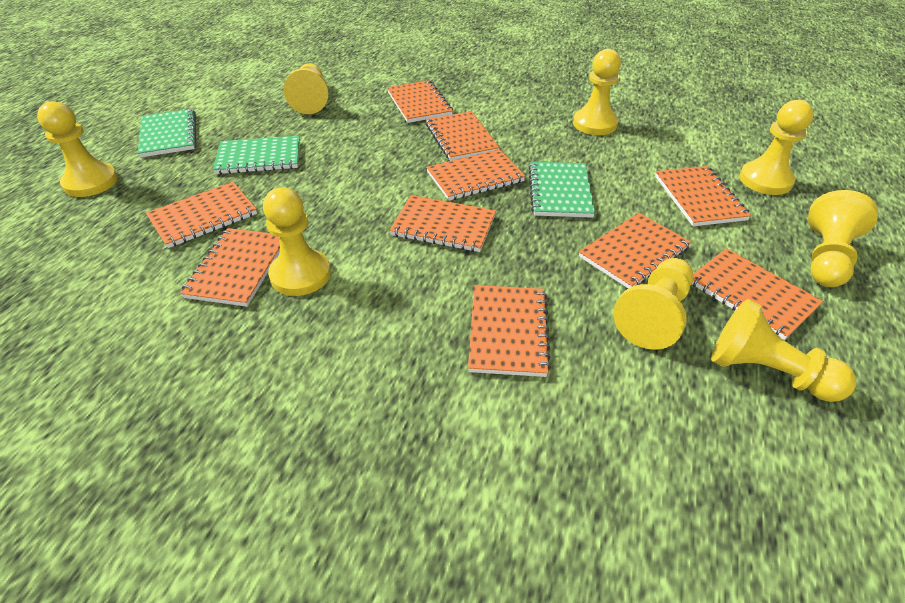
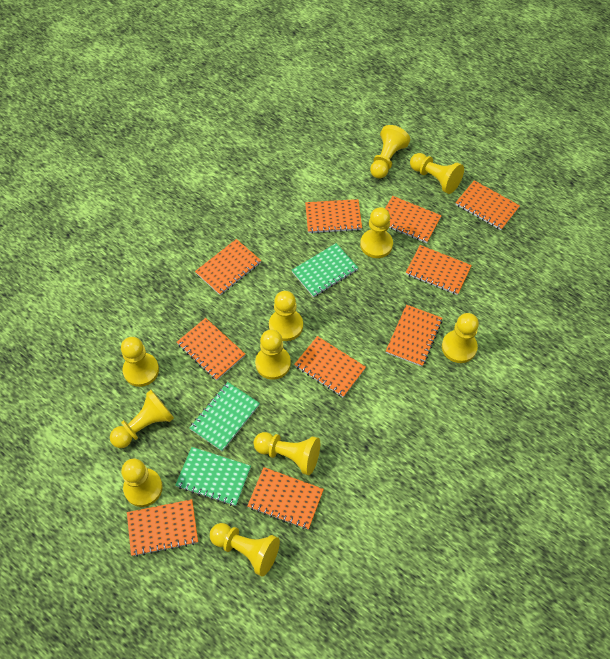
yellow pawn: [37,101,118,197] [263,187,331,296] [284,63,329,114] [573,49,621,135] [613,258,694,350] [711,299,856,402] [739,100,814,195] [808,190,878,287] = 8 -> [110,390,174,448] [121,337,159,387] [121,459,163,507] [210,523,280,577] [254,432,320,475] [255,330,291,380] [269,291,303,341] [360,207,393,258] [370,125,410,179] [410,153,464,194] [442,313,479,363] = 11

